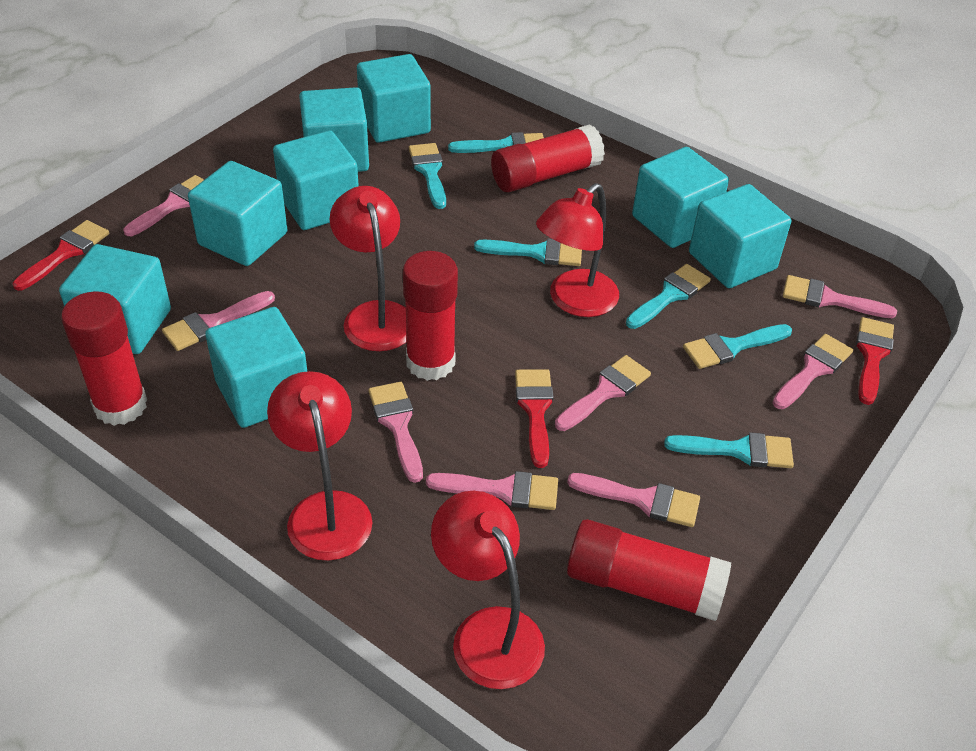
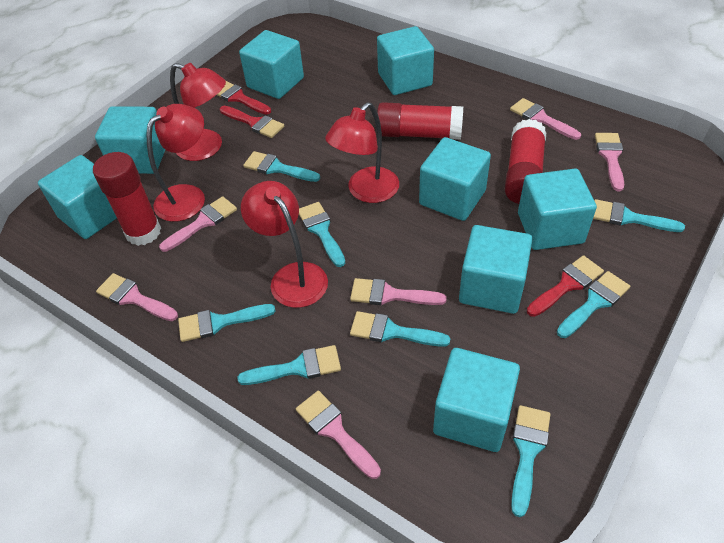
pink brush: [123,175,204,236] [162,291,275,351] [368,382,423,483] [426,471,558,510] [555,355,651,431] [567,473,700,527] [772,334,853,409] [783,275,897,318] = 8 -> [96,273,178,321] [159,196,237,252] [296,390,381,479] [350,278,447,305] [510,98,581,140] [595,133,624,191] = 6
red glue stick: [61,291,147,426] [403,251,458,381] [491,124,605,192] [567,519,731,621] = 4 -> [93,152,161,246] [377,102,463,140] [505,119,546,204] = 3
turquoise brush: [409,143,446,209] [448,132,544,153] [474,238,582,266] [626,264,711,329] [664,432,794,468] [683,324,792,369] = 6 -> [178,304,275,342] [237,345,341,385] [243,151,320,182] [299,202,345,267] [350,311,450,347] [511,405,551,517] [557,271,630,338] [593,199,685,232] = 8

